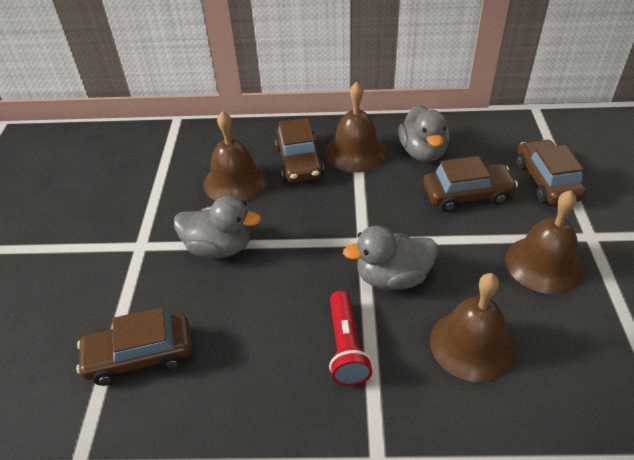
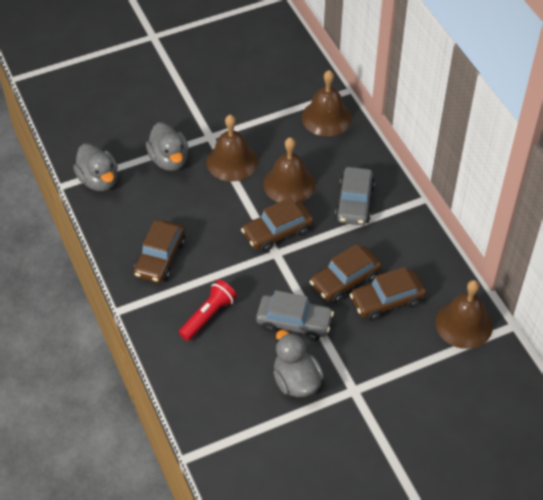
grey car: none = 0 -> [256,290,334,341] [335,167,375,225] = 2

